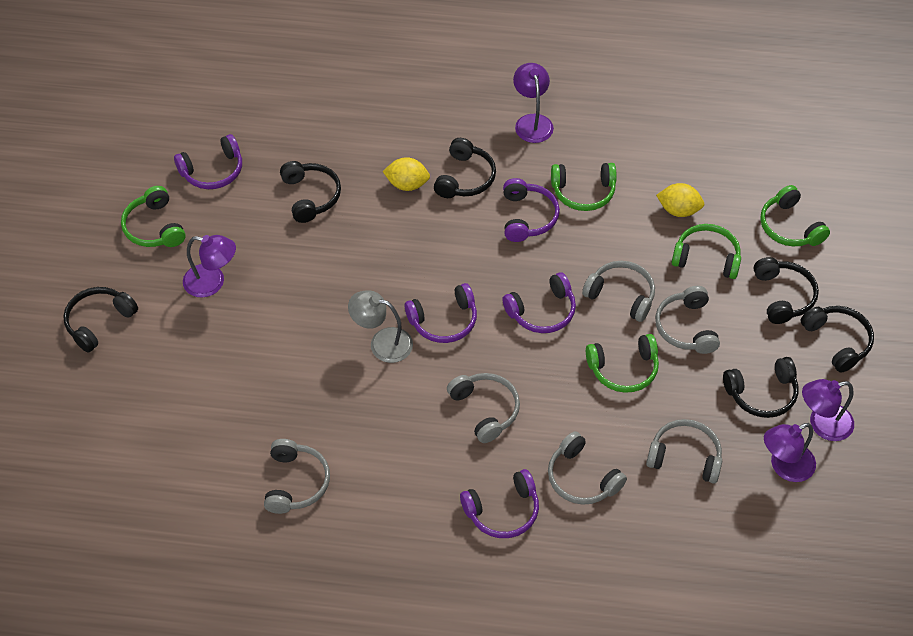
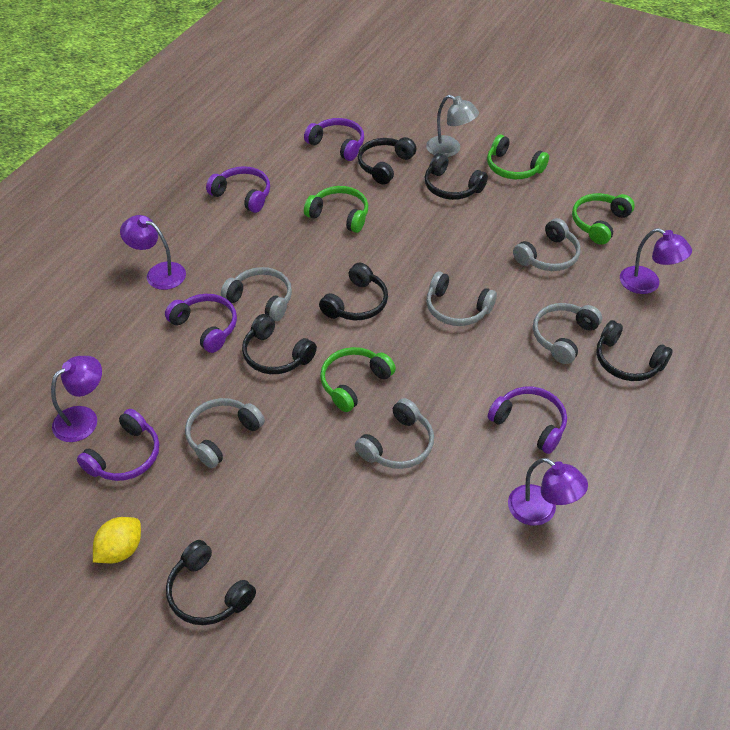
green headphones: [121,186,186,247] [551,163,617,211] [586,334,659,393] [672,224,741,279] [760,185,830,246] = 5 -> [304,186,368,233] [320,347,396,412] [487,135,549,179] [572,193,635,245] = 4
yellow lemon: [382,157,430,191] [656,183,704,217] = 2 -> [93,517,141,563] = 1

